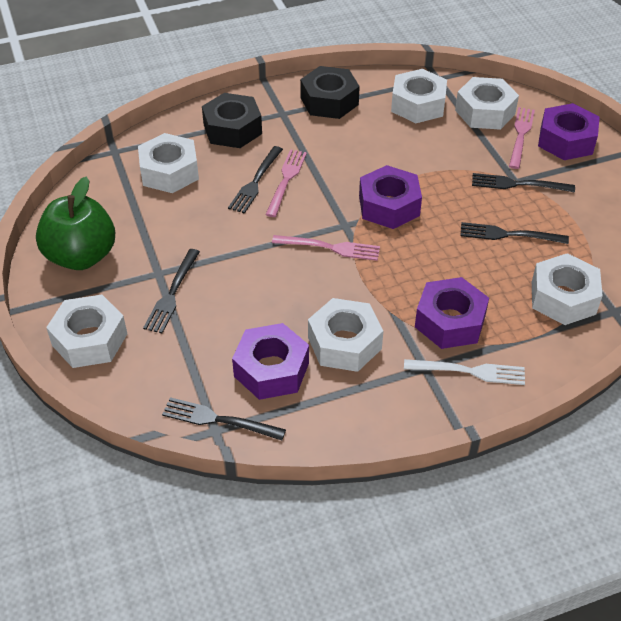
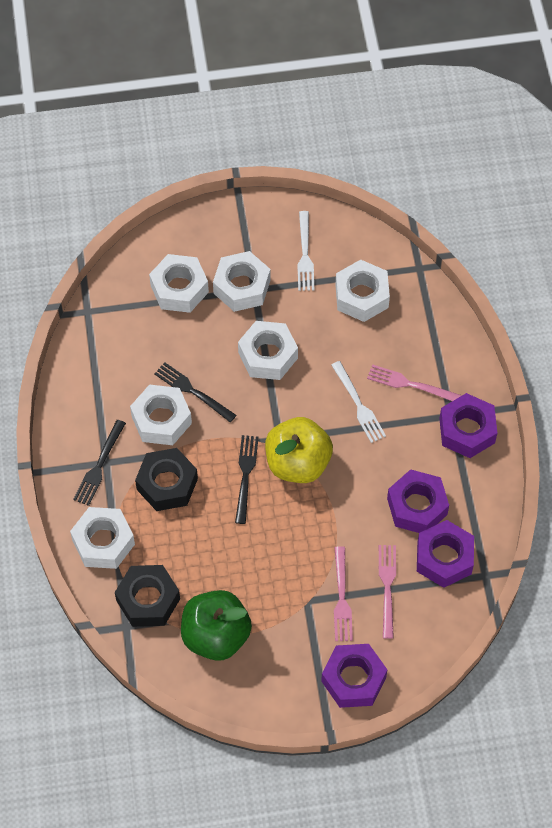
black fork: [143,249,200,333] [162,397,286,440] [228,146,283,214] [460,222,569,244] [472,173,575,193] = 5 -> [73,420,126,506] [154,362,236,422] [235,435,259,524] = 3
white fork: [404,359,525,385] = 1 -> [297,211,314,291] [331,361,386,443] = 2
yellow apple: none = 0 -> [265,417,333,483] = 1

